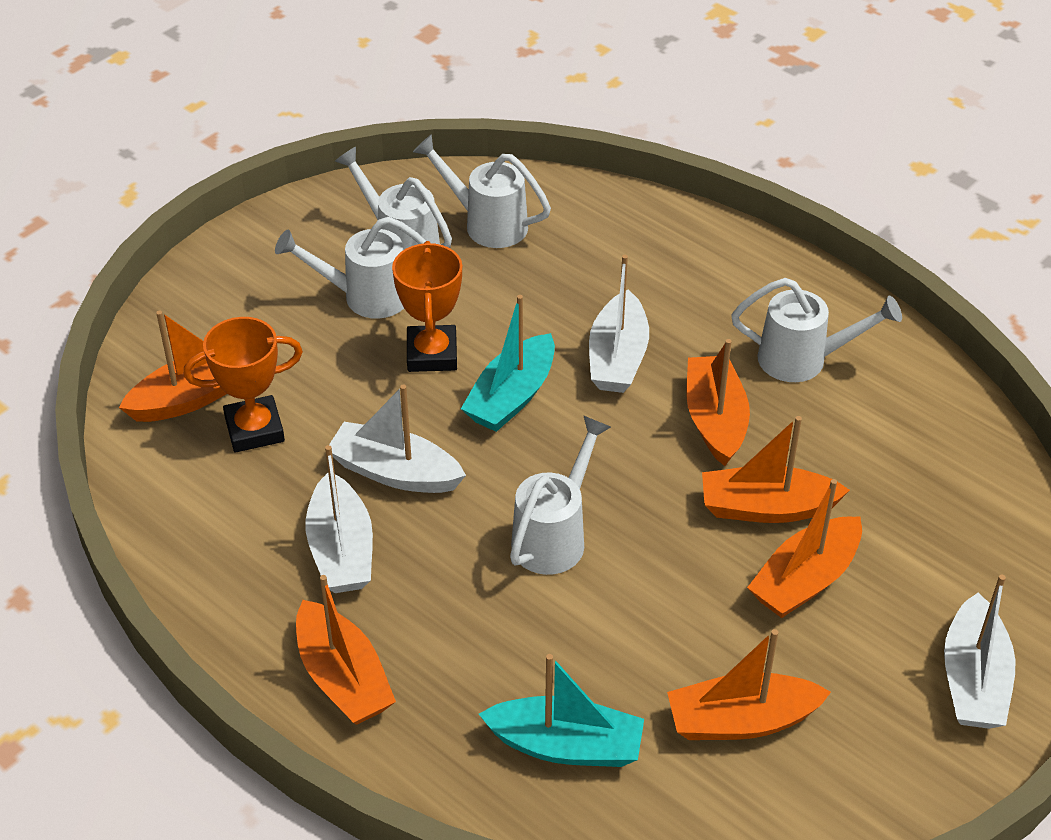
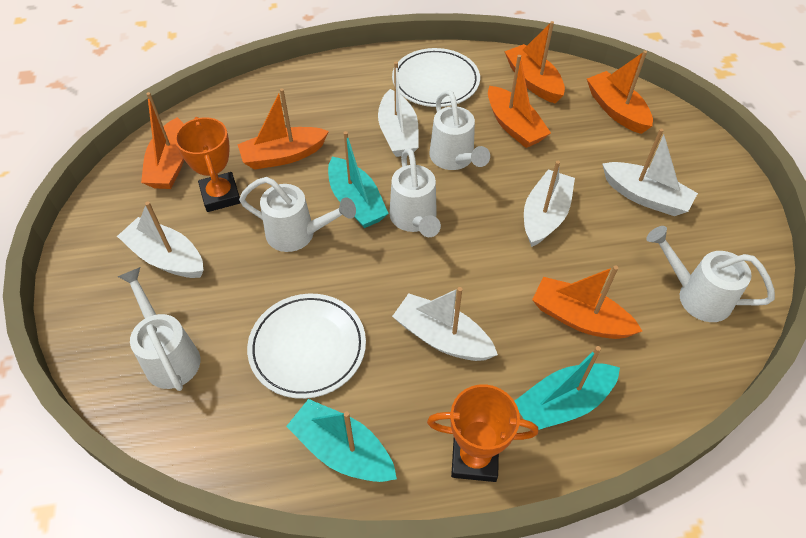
turquoise boat: [461,295,555,432] [479,654,644,767] = 2 -> [286,399,397,482] [328,131,389,228] [514,346,620,430] = 3
white boat: [306,445,373,593] [329,384,466,493] [589,255,649,393] [944,575,1016,729] = 4 -> [117,202,203,278] [378,61,419,157] [392,287,498,361] [524,161,575,247] [602,128,698,216] = 5
white plate: none = 0 -> [247,294,366,399] [392,48,480,107] = 2

